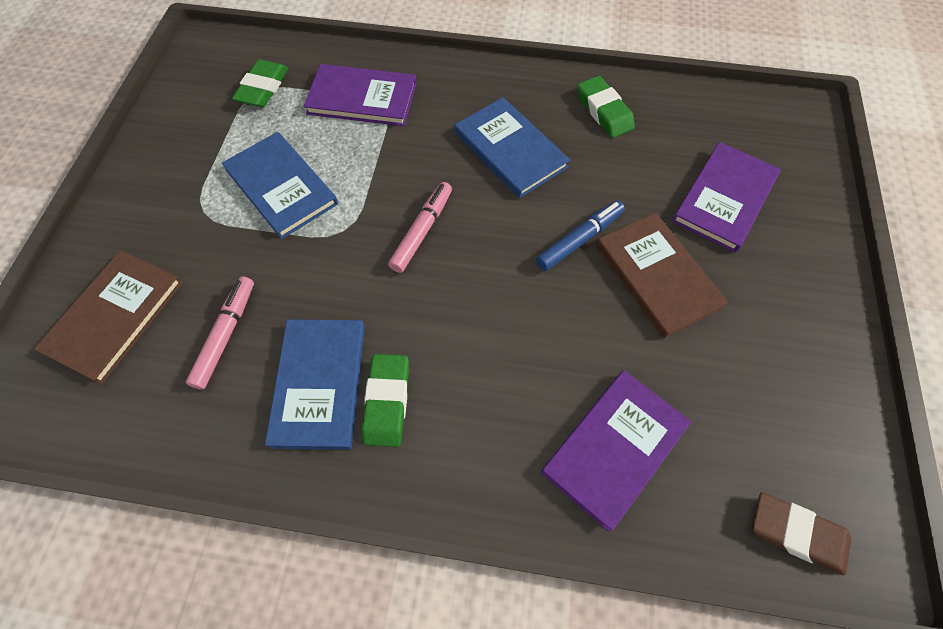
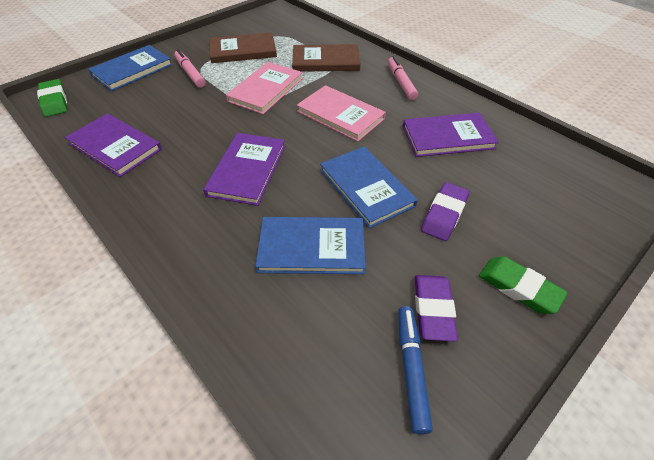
brown eraser: [752,492,851,575] = 1 -> none = 0
green eraser: [232,60,289,107] [362,354,409,447] [577,76,635,138] = 3 -> [37,79,67,117] [479,256,568,314] = 2
pink book: none = 0 -> [226,62,303,114] [297,85,386,142] = 2
purple eraser: none = 0 -> [415,275,458,341] [421,182,470,241] = 2

